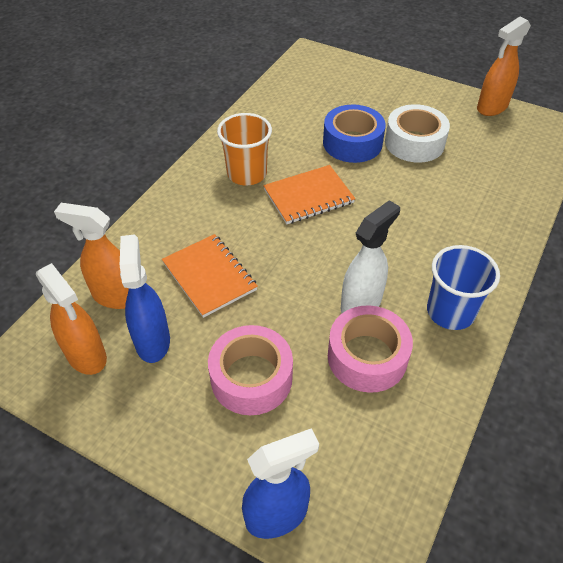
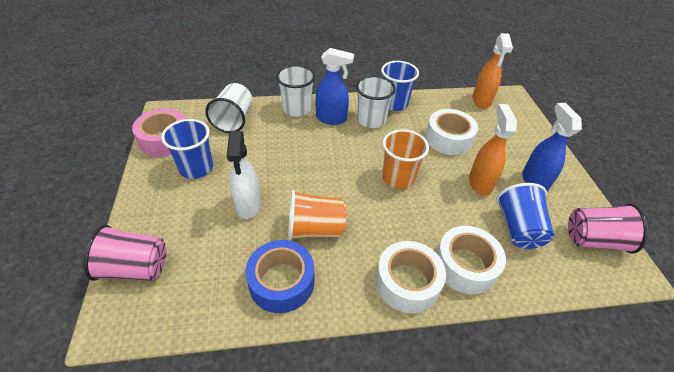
blue cup: [427,245,500,330] = 1 -> [161,119,213,179] [381,61,419,111] [496,183,554,249] = 3
orange cup: [217,113,272,185] = 1 -> [288,190,346,240] [382,129,429,189] = 2
orange notebook: [162,234,258,318] [263,165,355,224] = 2 -> none = 0
orange spray bottle: [36,263,107,375] [54,203,129,309] [477,17,531,116] = 3 -> [469,104,517,196] [472,33,513,108] = 2
pink cup: none = 0 -> [84,225,166,281] [568,204,648,254] = 2
pink tape: [208,325,293,415] [328,305,413,393] = 2 -> [132,108,185,157] = 1
white cup: none = 0 -> [205,83,252,133] [276,65,315,117] [356,76,396,128] = 3
white tape: [385,104,450,163] = 1 -> [376,241,446,313] [425,109,478,155] [436,226,506,295] = 3

